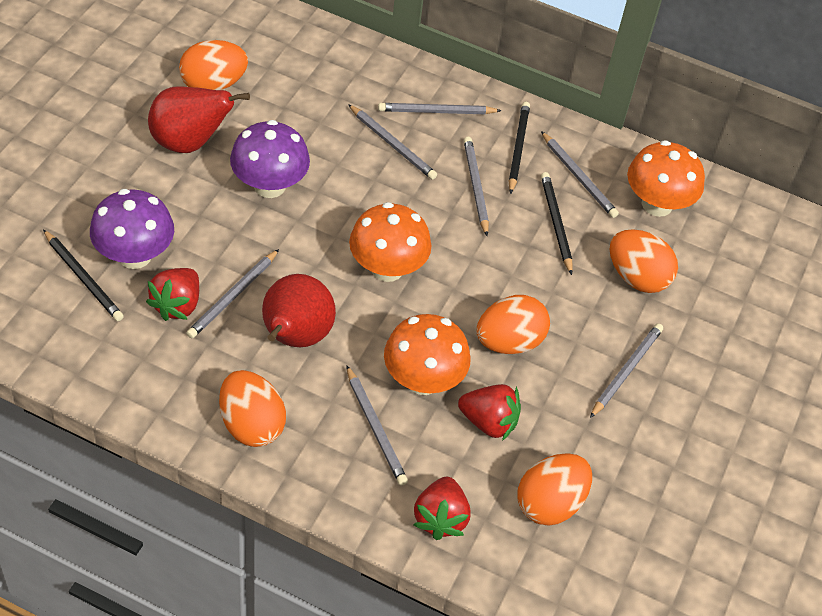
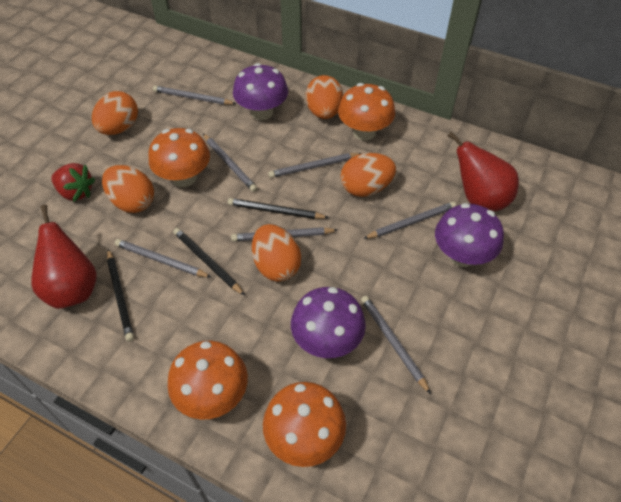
orange mushroom: [349,202,432,282] [384,314,471,395] [627,140,705,217] = 3 -> [149,128,210,187] [168,341,248,420] [263,382,346,467] [338,83,395,141] = 4
purple mushroom: [90,189,174,269] [230,120,310,198] = 2 -> [233,63,288,120] [291,287,366,358] [435,203,504,267] = 3
red strawberry: [146,268,199,321] [414,477,470,540] [458,384,521,441] = 3 -> [51,163,96,202] = 1

